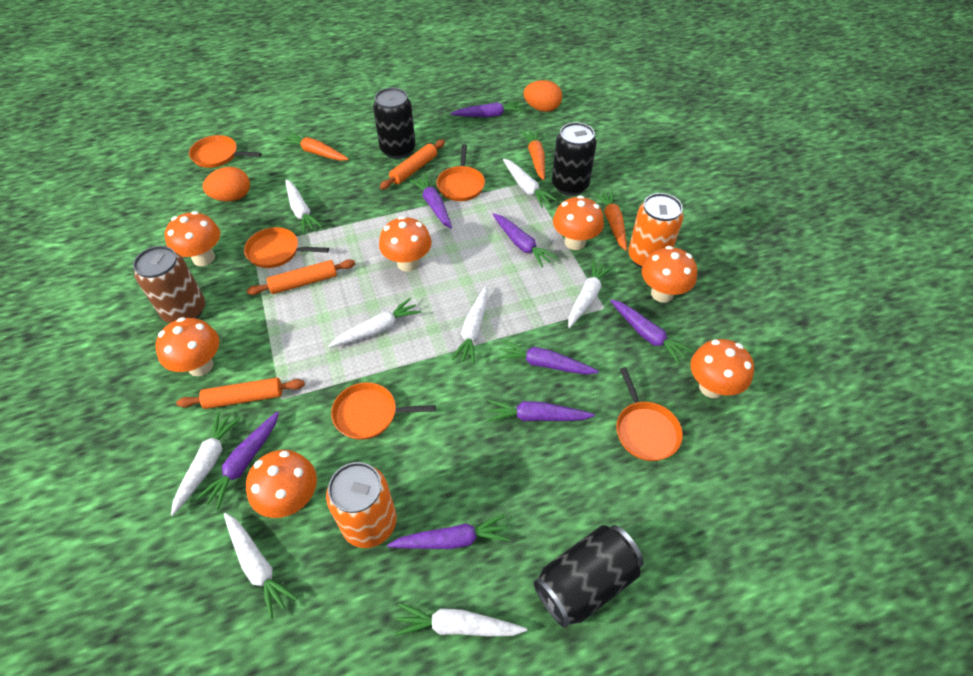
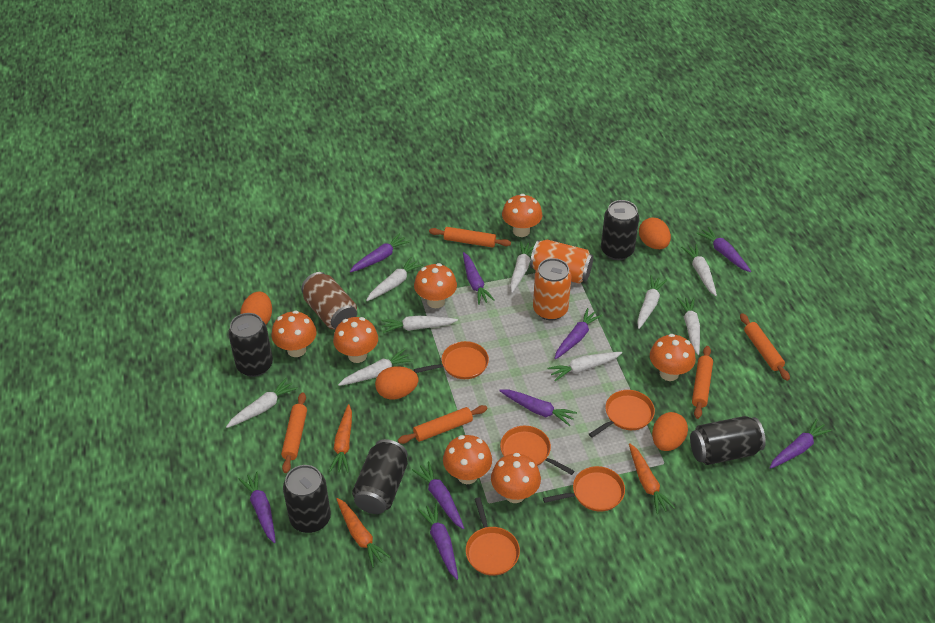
black can: [373,88,416,159] [534,525,644,628] [552,122,597,196] = 3 -> [228,313,273,377] [283,465,331,533] [352,439,408,514] [601,200,639,260] [690,416,766,465] = 5
orange egg: [203,167,250,201] [523,80,562,112] = 2 -> [240,292,272,324] [375,366,418,399] [639,217,671,249] [652,412,688,451] = 4
orange rolling pin: [176,378,305,409] [247,259,355,295] [380,140,445,190] = 3 -> [281,392,307,473] [398,405,488,444] [429,227,511,248] [692,346,713,419] [740,313,790,381] = 5
purple carrot: [196,411,279,510] [387,514,510,549] [409,175,452,229] [451,101,524,117] [487,400,595,422] [493,213,557,267] [497,340,599,375] [610,299,693,364] = 8 -> [238,471,276,543] [350,233,410,273] [412,461,464,529] [417,503,458,580] [463,252,495,305] [499,390,577,426] [554,308,603,359] [696,227,751,272] [770,419,832,469] = 9
white carrot: [171,412,240,516] [224,513,297,619] [285,179,322,233] [328,298,421,348] [394,603,527,636] [452,286,488,364] [503,159,557,208] [568,260,613,328] = 8 -> [226,378,298,428] [338,349,413,386] [366,257,423,301] [381,316,458,333] [510,241,534,293] [547,352,622,381] [637,275,667,329] [677,298,700,355] [681,244,717,296] = 9

